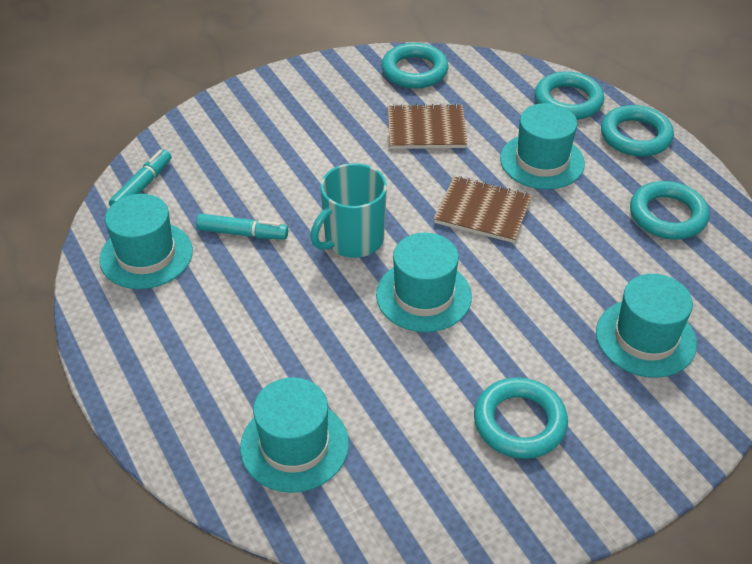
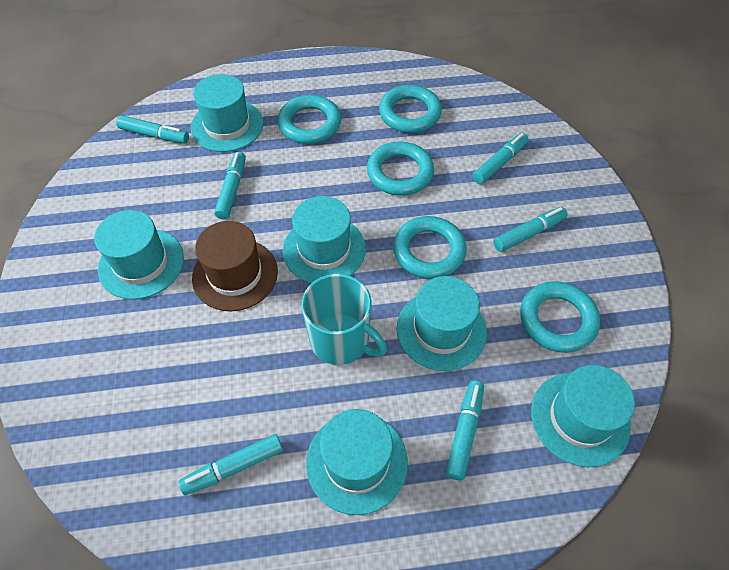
brown hat: none = 0 -> [192,221,278,311] = 1
brown notebook: [388,104,468,149] [434,176,532,243] = 2 -> none = 0
turquoise hat: [99,194,193,289] [240,377,349,493] [376,233,472,332] [500,103,585,189] [596,274,697,378] = 5 -> [94,210,184,300] [191,74,264,152] [283,196,366,283] [306,409,408,515] [397,276,487,371] [531,365,635,467] = 6
turquoise marker: [109,149,171,206] [196,214,288,240] = 2 -> [116,115,189,143] [179,434,283,495] [214,152,246,220] [446,380,484,480] [473,133,528,184] [493,207,568,252] = 6

